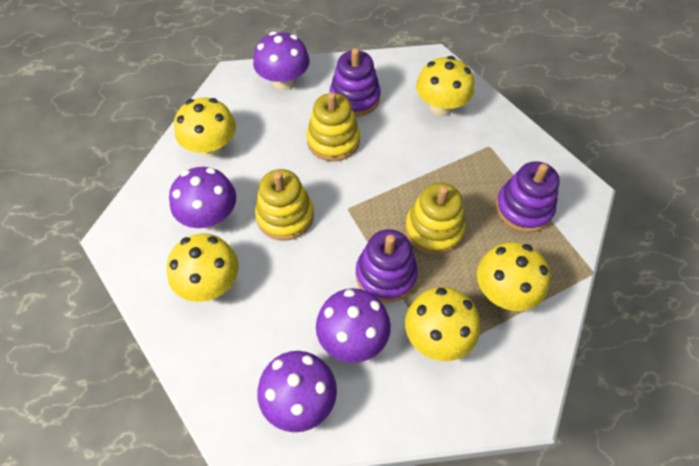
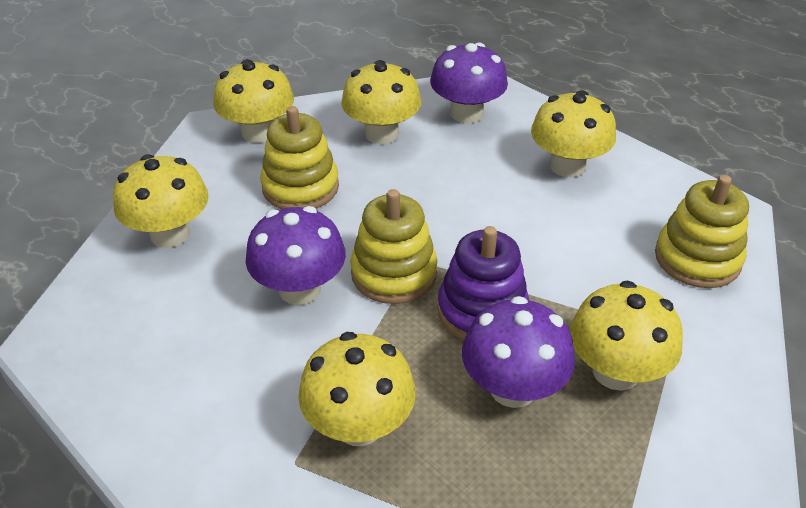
purple mushroom: [169,167,236,229] [253,31,309,90] [257,351,337,432] [316,288,391,363] = 4 -> [246,206,346,305] [430,42,508,123] [462,296,575,408] = 3
purple stacking toy: [330,48,381,117] [356,229,418,303] [496,161,560,232] = 3 -> [438,226,529,340] = 1
yellow mushroom: [166,234,239,302] [174,98,236,158] [405,287,480,361] [416,56,474,116] [477,242,550,311] = 5 -> [113,154,209,248] [213,59,294,143] [298,332,416,446] [341,60,421,144] [531,91,616,178] [570,281,683,391] = 6

